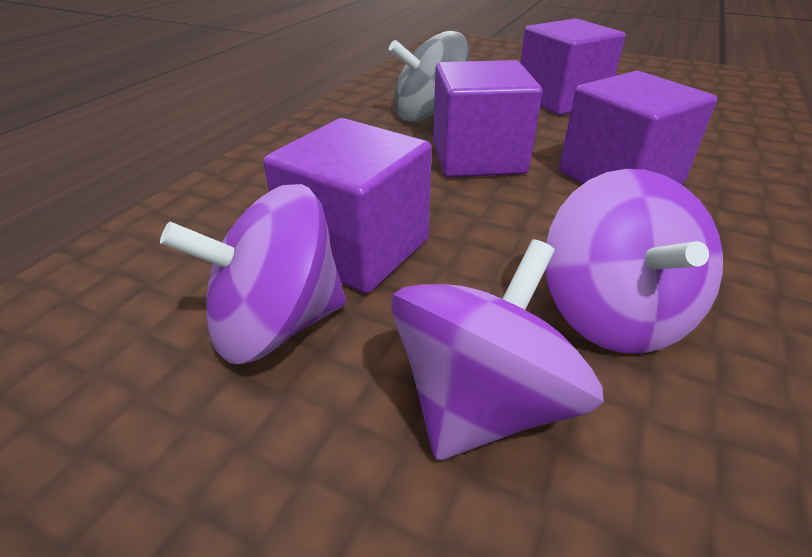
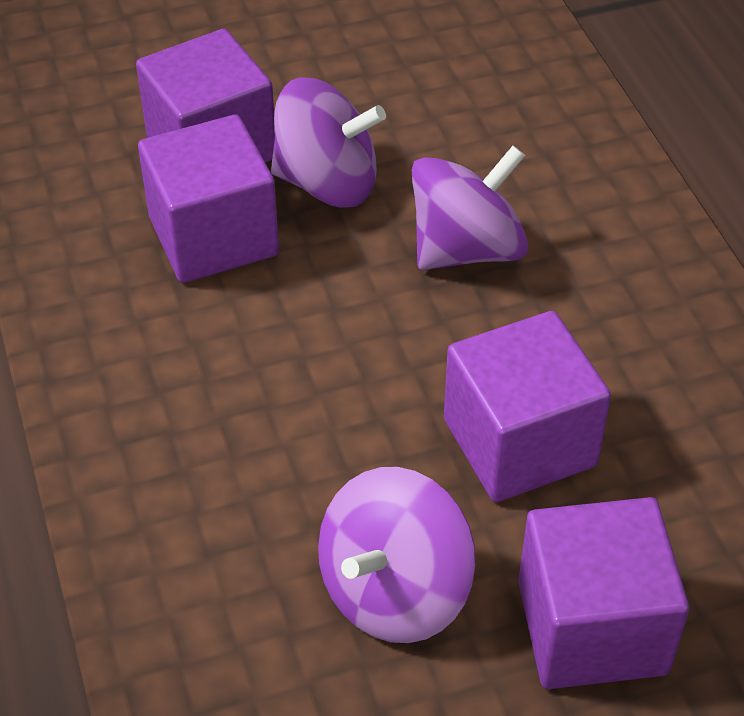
grey spinning top: [389,31,469,122] = 1 -> none = 0

